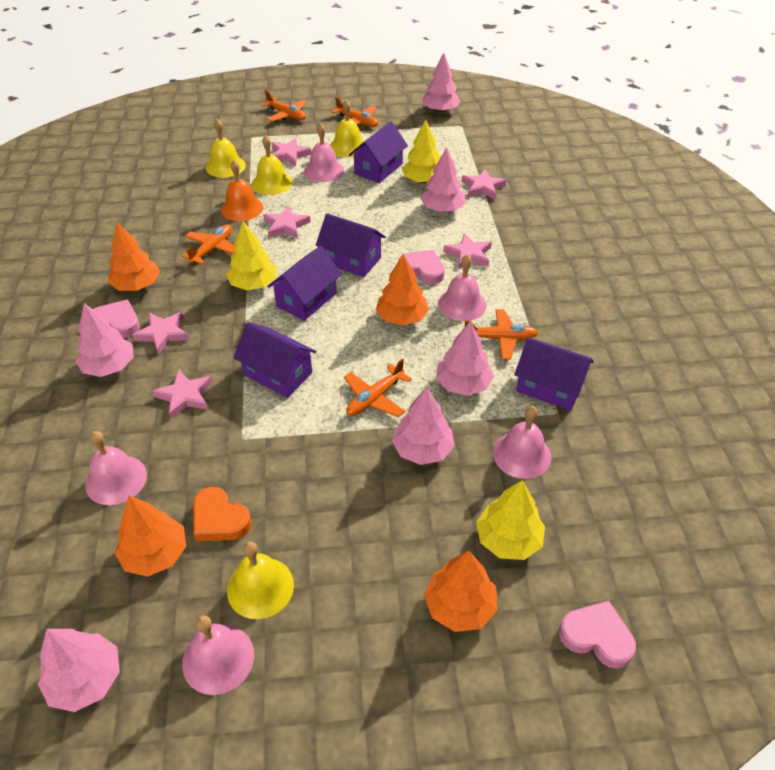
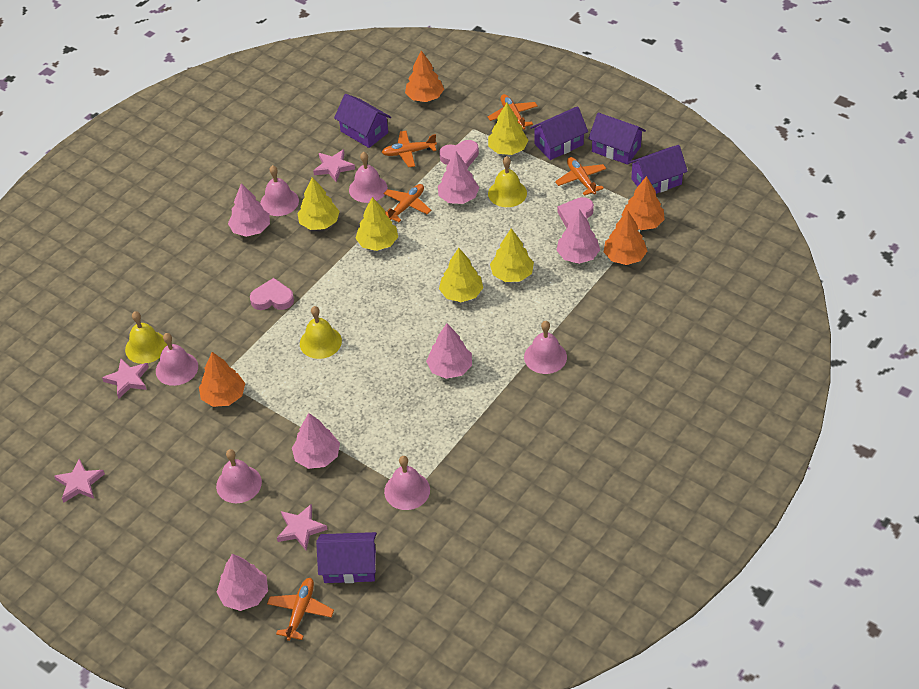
orange bell: [221,160,263,221] = 1 -> none = 0
orange heart: [193,487,252,541] = 1 -> none = 0
pink bell: [85,431,147,505] [182,615,254,695] [304,123,344,182] [438,254,487,321] [493,406,551,479] = 5 -> [156,333,198,386] [216,449,262,503] [260,165,299,216] [349,152,388,203] [384,456,430,510] [524,321,567,374] = 6
pink star: [132,312,190,355] [152,369,213,419] [263,206,311,238] [271,138,311,166] [443,233,492,269] [461,170,506,200] = 6 -> [54,459,105,503] [102,359,149,399] [277,504,328,550] [313,149,355,182] = 4
yellow bell: [206,119,246,178] [227,541,294,619] [252,135,292,195] [330,100,364,157] = 4 -> [125,311,167,364] [300,306,342,359] [488,156,527,207] = 3
yellow tree: [226,221,277,290] [402,120,441,183] [476,481,545,560] = 3 -> [297,177,340,230] [355,197,398,251] [439,248,483,302] [488,103,528,155] [490,228,534,282] = 5

